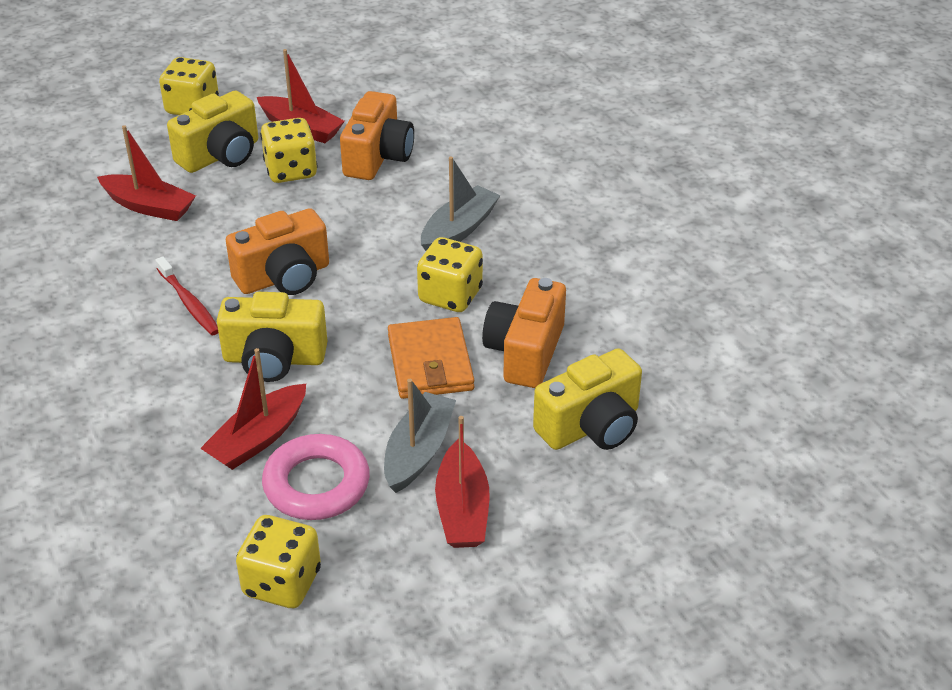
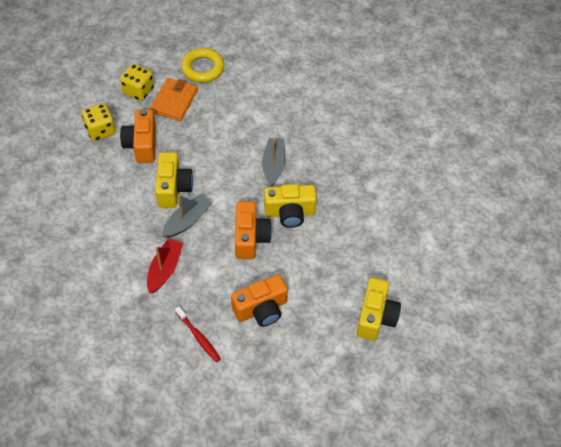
pink ring: [262,434,370,520] = 1 -> none = 0
red boat: [97,125,196,221] [200,348,306,470] [257,49,345,143] [435,416,490,548] = 4 -> [147,238,183,293] = 1
yellow dice: [159,57,219,115] [236,515,321,608] [260,118,318,183] [417,237,483,312] = 4 -> [82,103,116,141] [120,64,154,101] = 2
yellow ring: none = 0 -> [181,48,224,83] = 1

